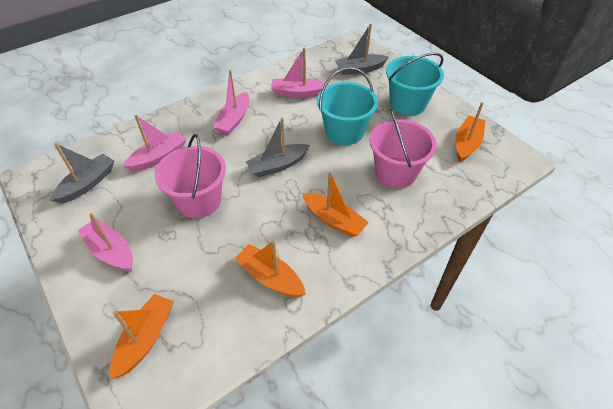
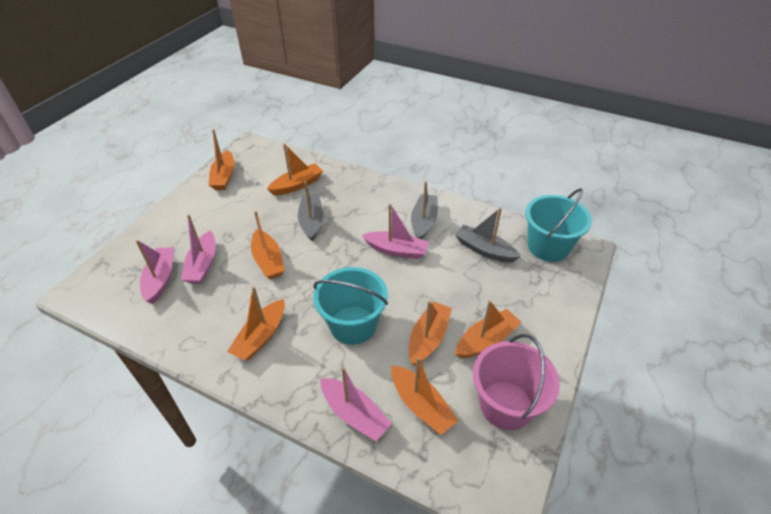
orange boat: [110,294,174,379] [234,241,306,297] [302,172,369,237] [456,102,485,162] = 4 -> [209,129,234,190] [227,286,285,361] [251,211,285,279] [267,143,323,195] [392,357,459,435] [409,301,452,366] [455,300,521,358] = 7
pink bucket: [155,134,226,218] [370,109,437,188] = 2 -> [473,334,560,430] = 1

